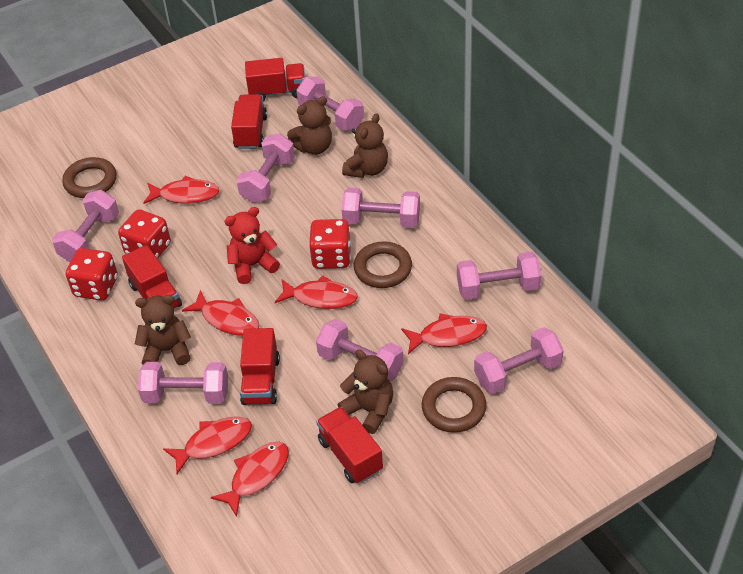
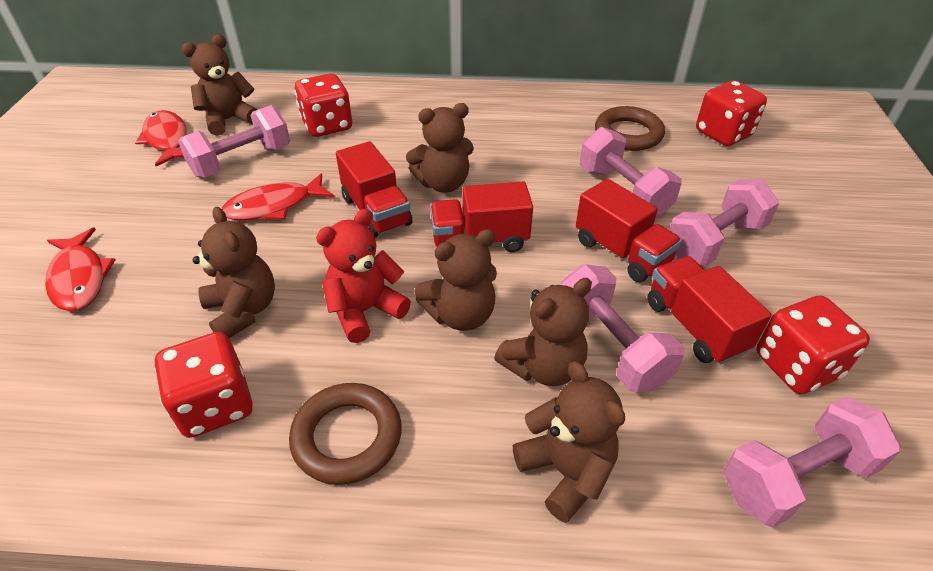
brown ring: [62,157,117,198] [354,241,412,288] [422,377,487,433] = 3 -> [289,383,402,485] [595,106,665,151] = 2
brown teddy bear: [135,295,191,365] [287,96,332,155] [338,349,393,434] [342,113,388,178] = 4 -> [181,34,258,136] [193,207,275,338] [406,103,474,193] [414,229,497,331] [494,278,592,386] [513,361,625,523] = 6
pink dumbbell: [52,190,119,262] [138,362,228,404] [237,133,295,203] [296,76,364,131] [316,319,404,382] [341,188,420,228] [457,252,541,300] [474,327,564,394] = 8 -> [178,105,290,178] [560,264,684,392] [580,127,682,217] [669,179,779,266] [724,397,901,528] = 5
red dice: [66,248,118,301] [118,209,171,259] [309,219,351,269] = 3 -> [155,332,253,438] [295,73,352,137] [696,81,767,146] [756,295,870,394] = 4
red fish: [144,176,220,204] [163,416,252,474] [182,290,259,336] [211,442,289,517] [275,275,358,309] [401,313,487,354] = 6 -> [45,228,115,311] [135,110,187,166] [222,173,334,220] = 3
red truck: [122,245,182,308] [231,94,267,149] [240,328,280,405] [245,58,305,101] [316,407,383,483] = 5 -> [336,141,412,237] [430,181,533,252] [576,179,682,282] [647,256,772,364] = 4

